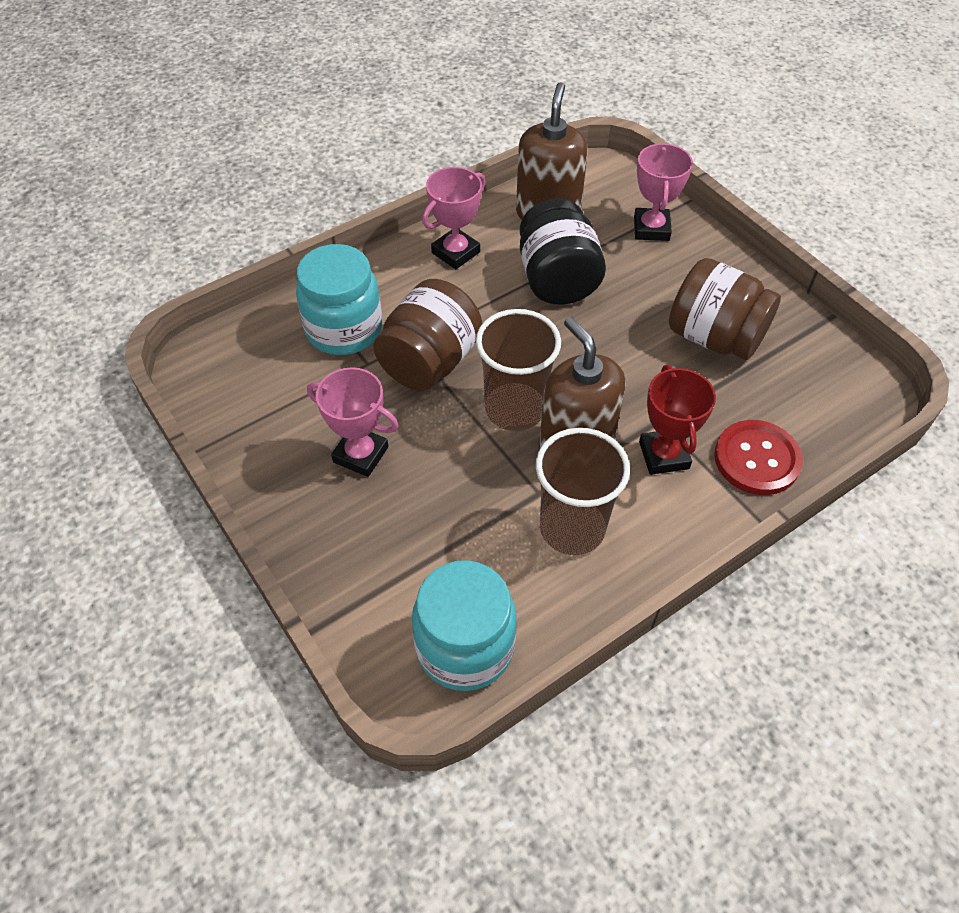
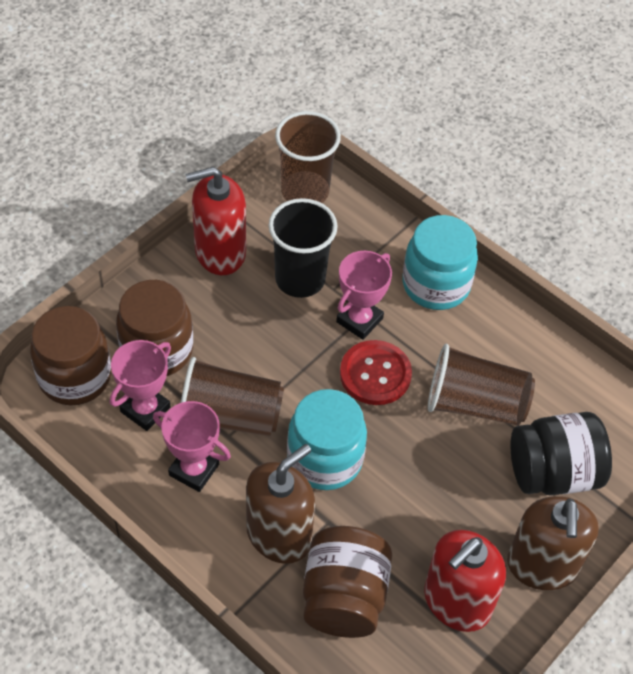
black cup: none = 0 -> [268,198,338,298] = 1
brown cup: [476,309,561,431] [536,428,630,555] = 2 -> [181,357,284,436] [275,111,341,203] [428,344,535,426] = 3
brown jar: [373,279,482,391] [669,258,781,360] = 2 -> [30,306,111,405] [116,280,193,376] [303,526,392,638] = 3
red soap dispenser: none = 0 -> [185,167,246,275] [424,530,506,632] = 2
red trophy: [639,365,716,475] = 1 -> none = 0

